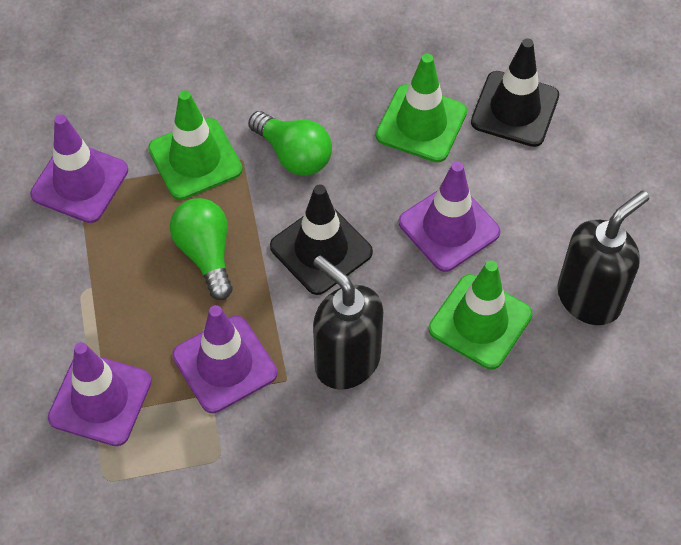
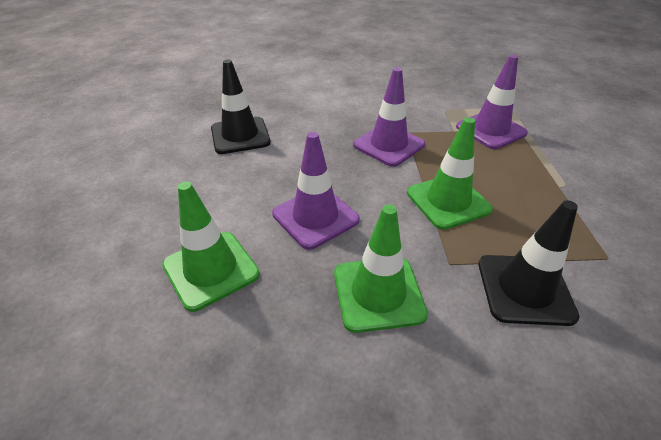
black soap dispenser: [313,256,383,390] [557,190,649,325] = 2 -> none = 0
green light bulb: [170,198,233,300] [248,111,332,176] = 2 -> none = 0
purple traffic cone: [30,114,128,223] [48,342,152,446] [172,305,277,413] [399,161,501,272] = 4 -> [272,132,360,250] [353,67,425,167] [456,55,528,149] = 3

